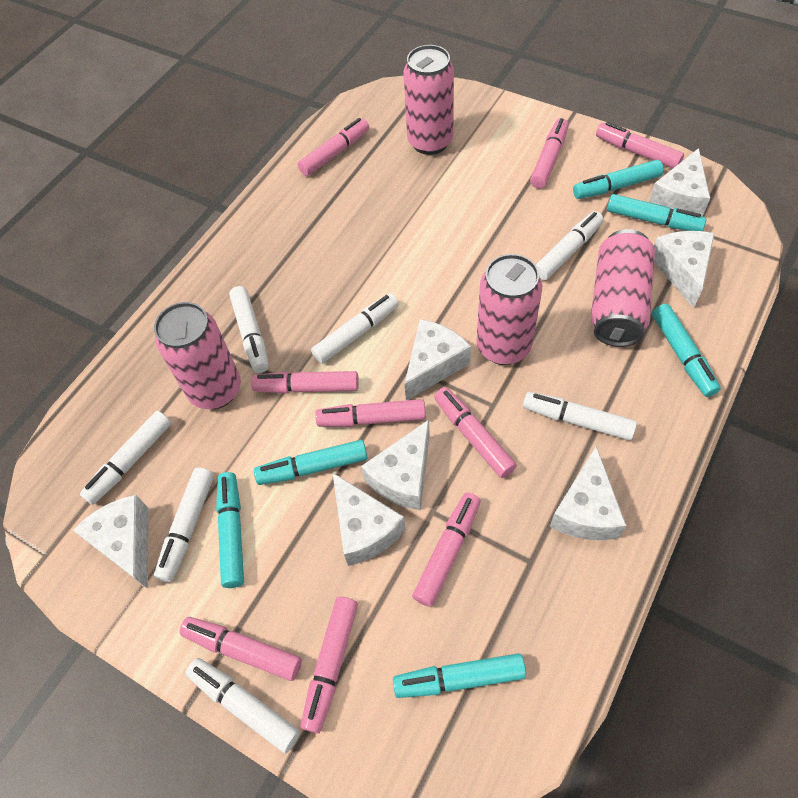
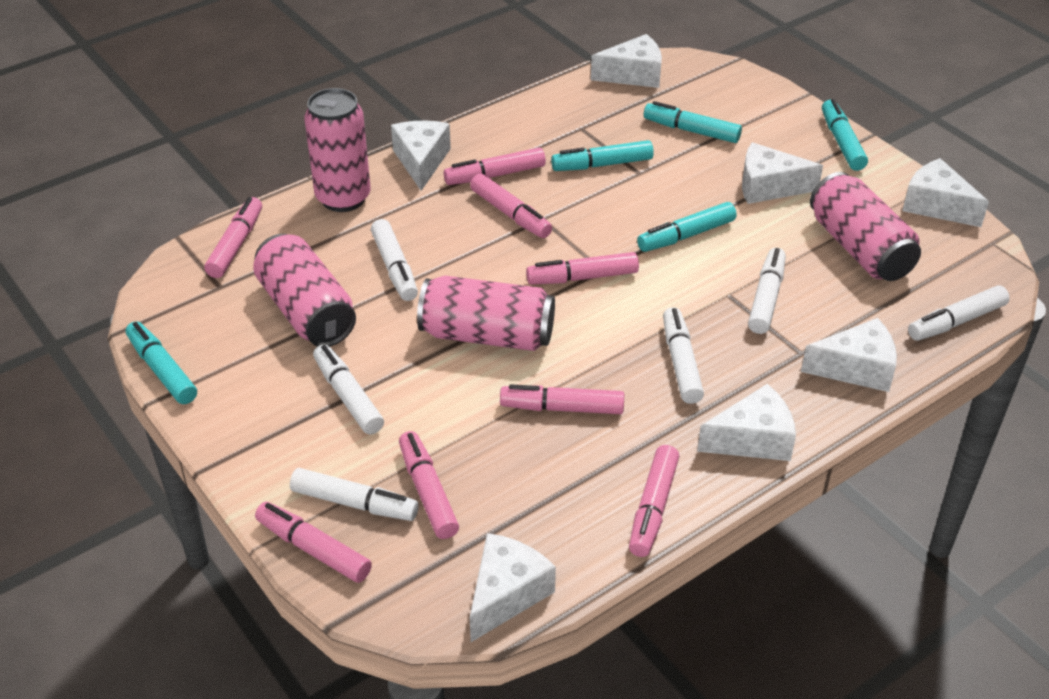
pink marker: [180,617,302,681] [251,371,359,393] [298,118,369,176] [300,597,358,733] [315,399,426,427] [412,492,481,607] [434,387,517,478] [530,118,569,189] [596,122,684,168] = 9 -> [204,197,262,278] [255,502,372,583] [399,431,459,539] [444,148,546,185] [470,174,552,238] [500,385,624,414] [526,252,639,285] [629,445,679,557] = 8
turquoise marker: [216,472,244,588] [254,440,368,485] [393,653,526,698] [573,160,664,199] [607,194,706,231] [652,304,721,397] = 6 -> [126,321,197,404] [551,140,654,171] [637,202,737,252] [644,101,742,143] [822,99,868,171] = 5
white marker: [80,411,171,505] [154,467,214,582] [185,658,300,753] [229,286,269,373] [311,293,398,364] [523,392,637,441] [536,211,603,280] = 7 -> [290,468,419,521] [313,344,384,434] [371,219,418,301] [663,307,704,404] [748,248,786,334] [908,285,1010,341] = 6

